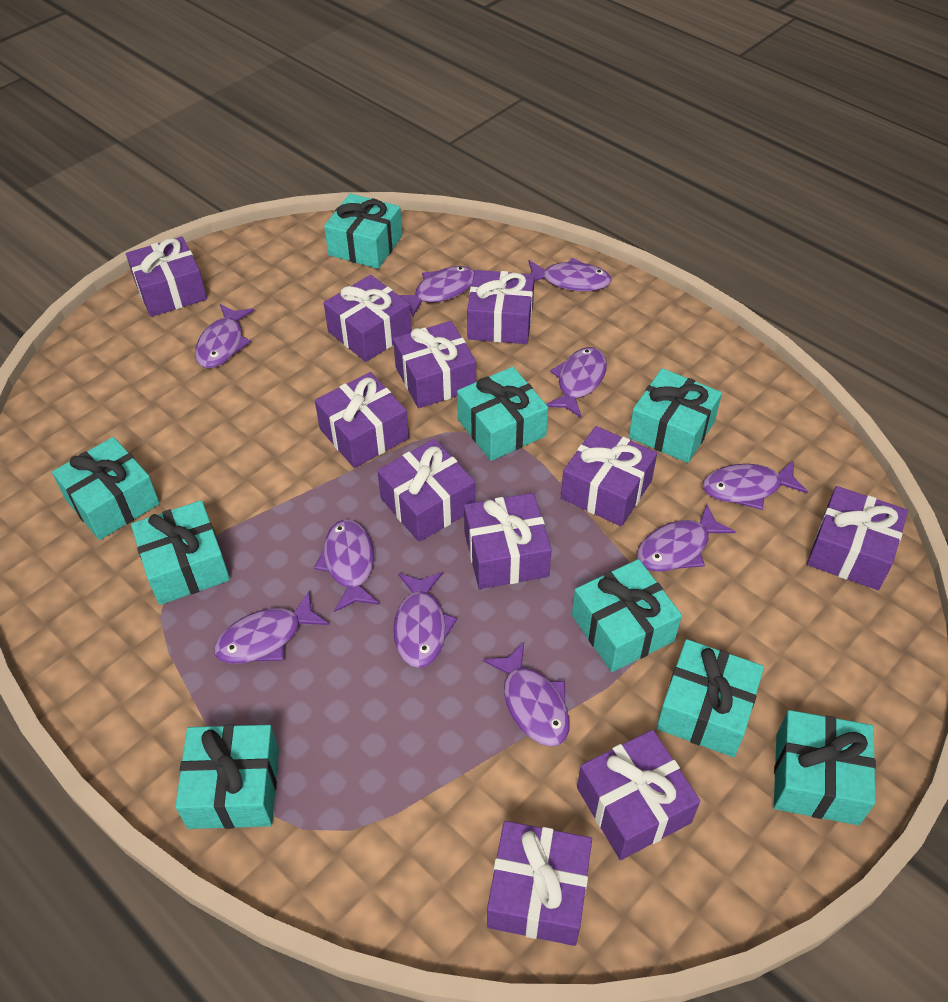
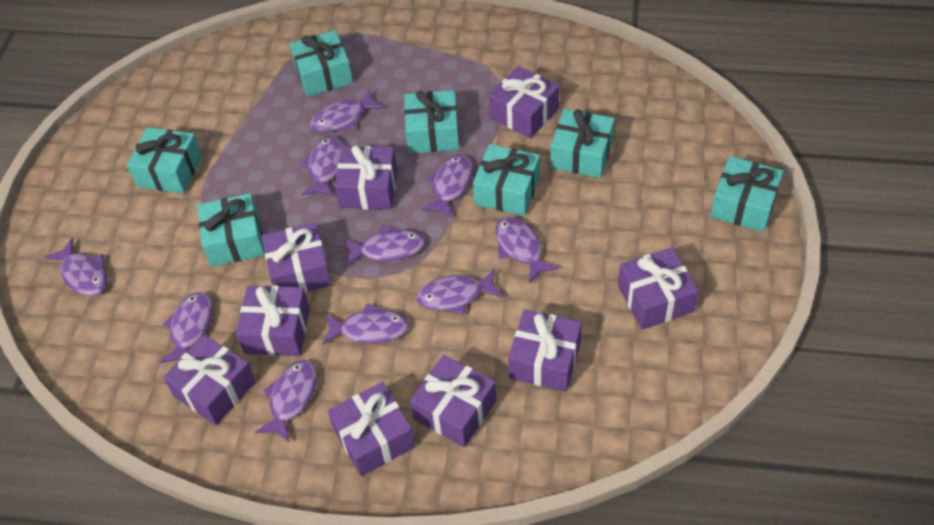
purple gift: [126,236,207,317] [315,372,409,468] [324,275,412,362] [377,439,475,542] [393,321,476,408] [464,493,552,589] [467,270,534,344] [487,821,592,946] [561,426,657,526] [577,730,700,860] [807,486,908,590] = 11 -> [163,335,256,425] [236,285,310,356] [262,222,332,293] [328,382,415,476] [334,145,397,210] [410,355,497,447] [489,66,559,138] [508,309,582,392] [618,247,699,330] = 9
turquoise gift: [52,437,160,540] [131,500,230,605] [175,724,279,829] [324,193,402,269] [457,367,548,461] [572,559,682,672] [629,368,722,463] [657,639,764,757] [774,710,876,825] = 9 -> [127,127,202,194] [197,193,265,267] [290,30,353,97] [404,90,459,154] [473,144,540,216] [550,109,615,178] [710,156,783,232] = 7

